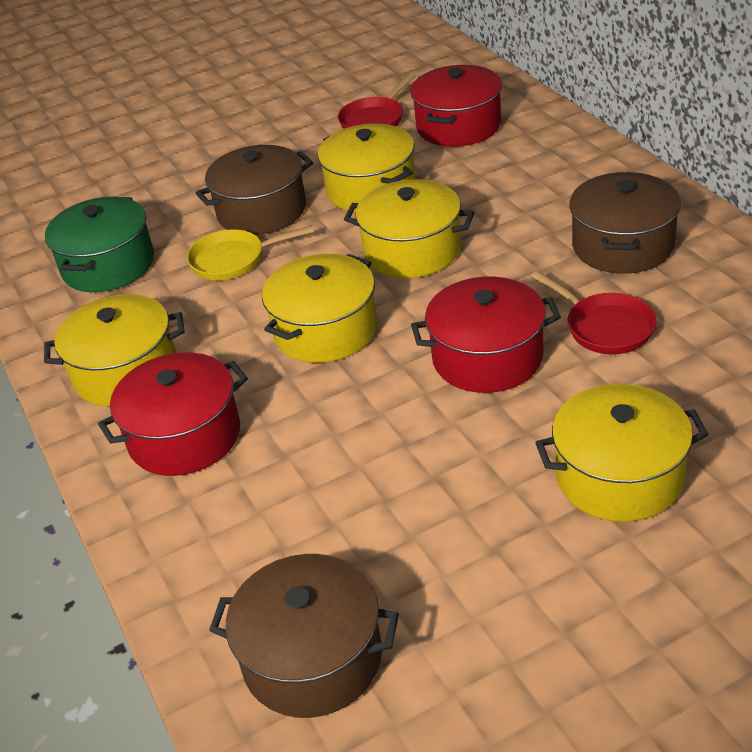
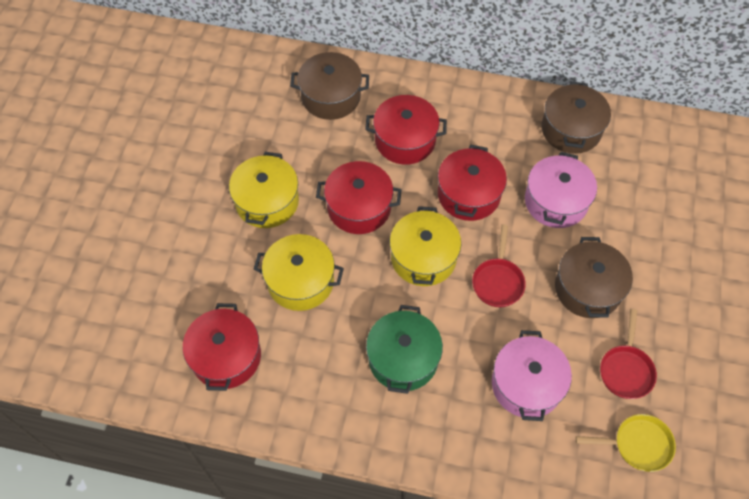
pink pot: none = 0 -> [492,330,572,421] [525,152,597,228] = 2
red pot: [98,352,248,476] [411,65,502,147] [411,277,561,393] = 3 -> [183,303,261,391] [316,161,402,234] [365,95,447,165] [438,145,507,221] = 4
yellow pot: [44,294,185,406] [262,254,377,363] [318,124,416,212] [344,179,474,278] [535,384,709,522] = 5 -> [229,152,299,228] [254,234,344,311] [390,206,461,286] = 3

